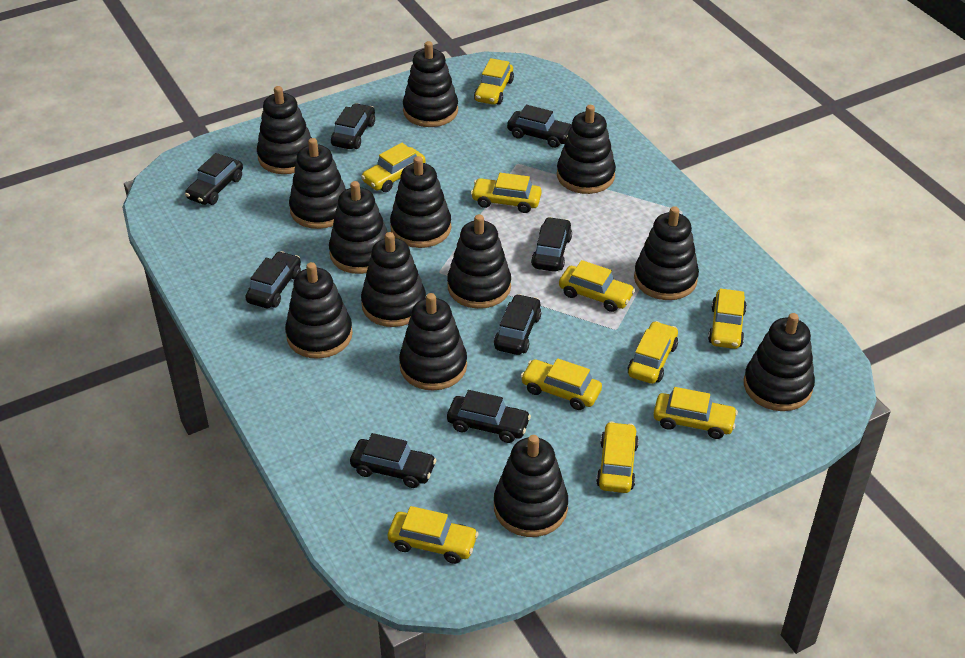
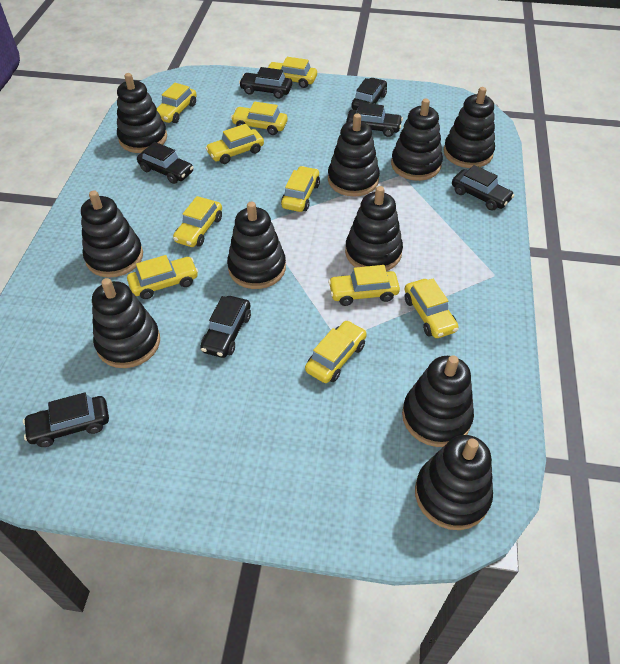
black car: [185,153,243,205] [245,251,301,308] [331,103,375,149] [350,433,437,488] [447,390,531,443] [494,294,541,355] [507,105,572,148] [531,217,572,272] = 8 -> [23,392,109,447] [137,142,194,184] [200,296,251,358] [239,67,292,99] [346,103,403,137] [351,78,387,110] [452,165,515,211] = 7
black stacking toy: [257,86,312,174] [285,262,353,359] [289,138,346,229] [329,181,387,274] [361,232,426,327] [390,156,451,248] [399,293,467,391] [403,41,458,127] [447,214,511,309] [494,435,568,537] [557,105,616,194] [634,206,699,300] [744,313,815,411] = 13 -> [81,191,143,278] [92,278,160,368] [117,73,167,153] [227,202,286,289] [328,113,380,196] [345,186,403,271] [391,99,443,181] [402,355,474,447] [415,435,493,530] [444,87,495,168] = 10

